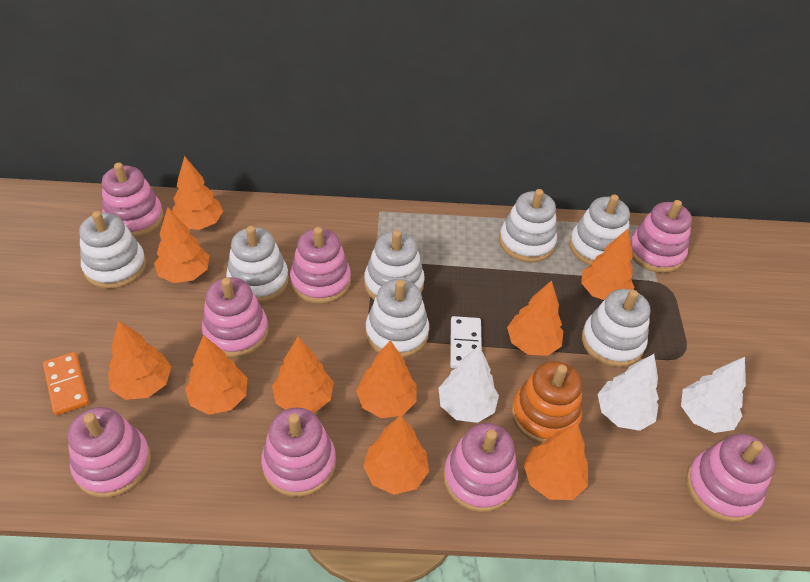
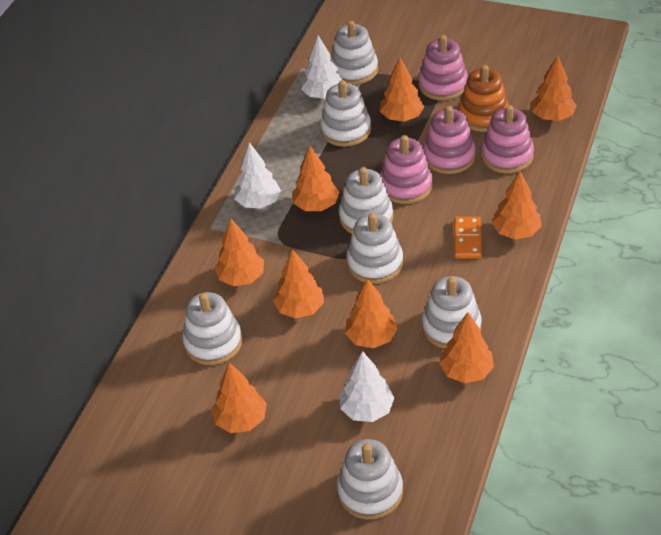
orange tree: [108,321,171,400] [154,207,209,283] [172,156,223,230] [185,335,248,415] [272,337,334,413] [356,340,417,418] [363,415,429,495] [507,280,563,356] [524,423,588,500] [581,229,634,300] = 10 -> [212,362,267,433] [215,219,264,286] [273,249,324,319] [292,146,339,211] [345,278,398,348] [380,57,424,122] [439,312,494,383] [492,171,542,239] [531,56,577,121] = 9
pink stacking toy: [68,407,151,498] [102,163,163,237] [202,277,269,357] [261,408,336,497] [290,227,351,304] [443,423,518,512] [630,200,692,273] [686,434,775,522] = 8 -> [380,135,432,204] [418,35,468,101] [423,106,476,174] [481,105,534,174] = 4
white domino: [450,316,482,369] = 1 -> none = 0

